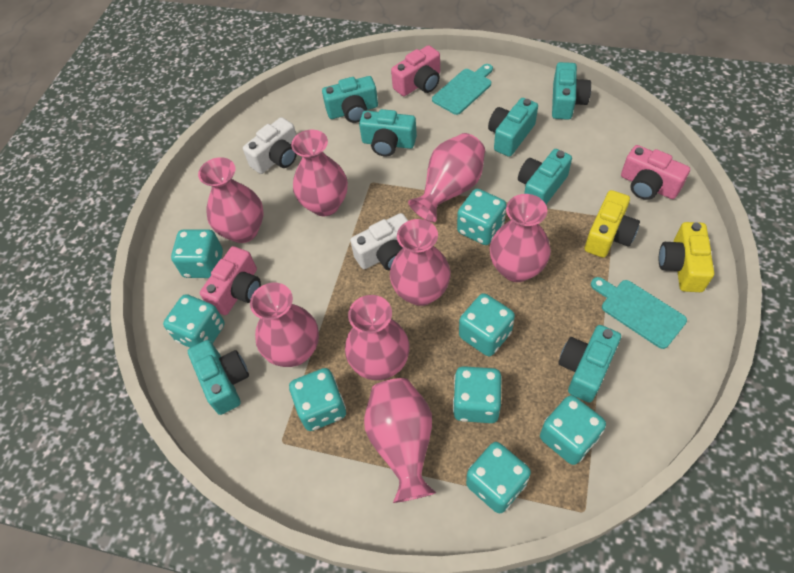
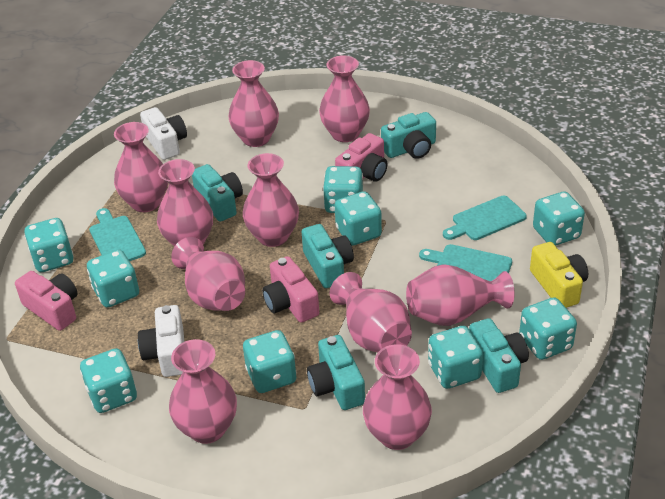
pink vase: [198,157,264,243] [250,283,319,367] [291,130,348,216] [345,295,409,380] [364,378,436,503] [390,219,451,306] [408,133,485,222] [490,194,551,282] = 8 -> [114,122,168,212] [157,159,213,247] [169,339,237,444] [171,237,245,311] [228,60,279,147] [243,153,299,247] [319,55,370,142] [329,272,412,352] [363,344,432,450] [406,264,515,326] = 10
turquoise camera: [188,340,249,415] [322,76,378,123] [359,109,417,156] [488,98,538,157] [518,149,572,204] [552,62,591,120] [558,325,621,403] = 7 -> [192,164,243,221] [301,224,354,288] [307,335,365,410] [381,112,436,159] [469,318,529,393] = 5
turquoise cutting board: [432,64,493,115] [591,277,687,349] = 2 -> [89,208,146,261] [419,244,512,281] [443,196,527,240] = 3
turquoise dice: [163,294,225,348] [171,229,223,278] [289,368,346,431] [453,366,502,423] [457,189,506,245] [459,293,515,356] [466,442,531,513] [540,395,606,465] = 8 -> [24,218,74,272] [80,348,137,413] [87,249,139,308] [243,330,296,393] [323,166,363,213] [335,191,382,246] [428,326,483,389] [519,297,577,360] [533,192,585,246] = 9
yellow camera: [585,190,640,258] [659,222,714,292] = 2 -> [530,242,588,308] = 1

